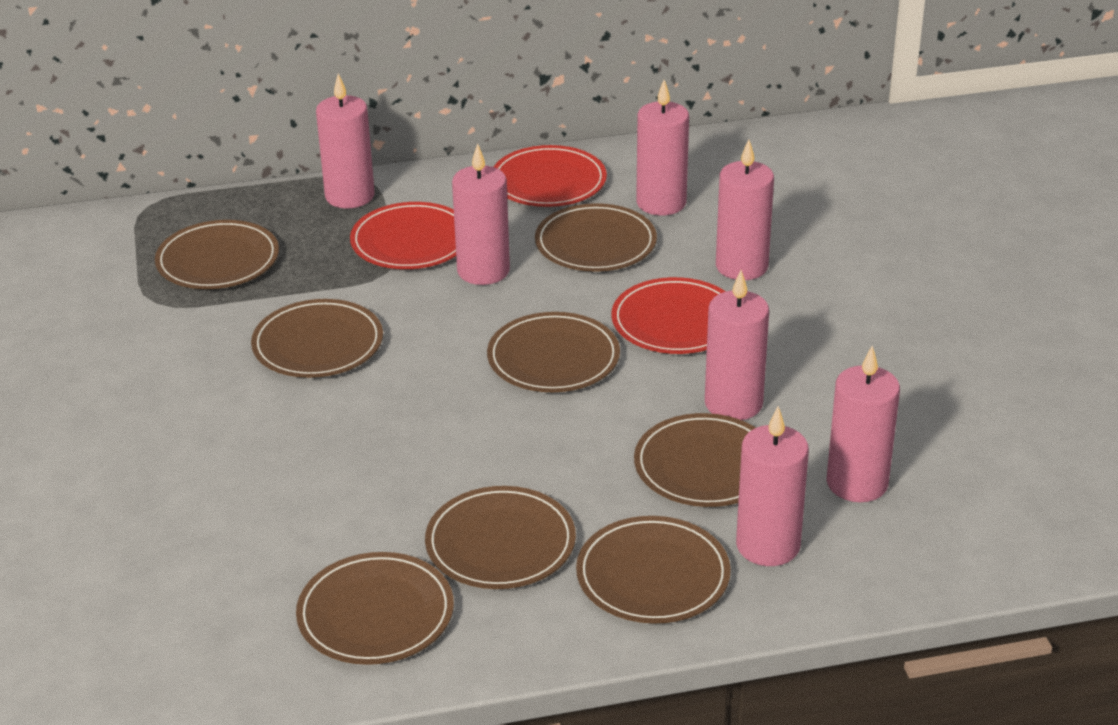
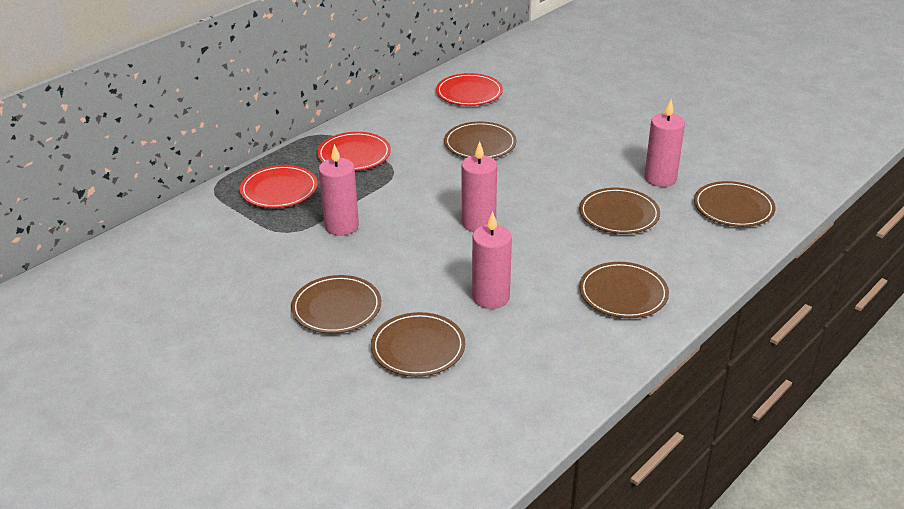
brown plate: [155,220,279,289] [251,299,383,378] [296,552,454,665] [425,486,576,589] [487,312,620,392] [535,203,657,272] [576,516,731,624] [634,413,756,507] = 8 -> [291,275,381,334] [371,312,465,377] [444,122,516,158] [579,188,660,234] [579,262,669,318] [694,181,776,227] = 6
pink candle: [316,73,375,208] [452,143,510,285] [636,80,689,216] [705,270,769,420] [716,139,774,280] [736,406,809,566] [826,346,900,502] = 7 -> [319,144,359,236] [462,141,497,232] [472,211,512,309] [644,100,685,187] = 4

